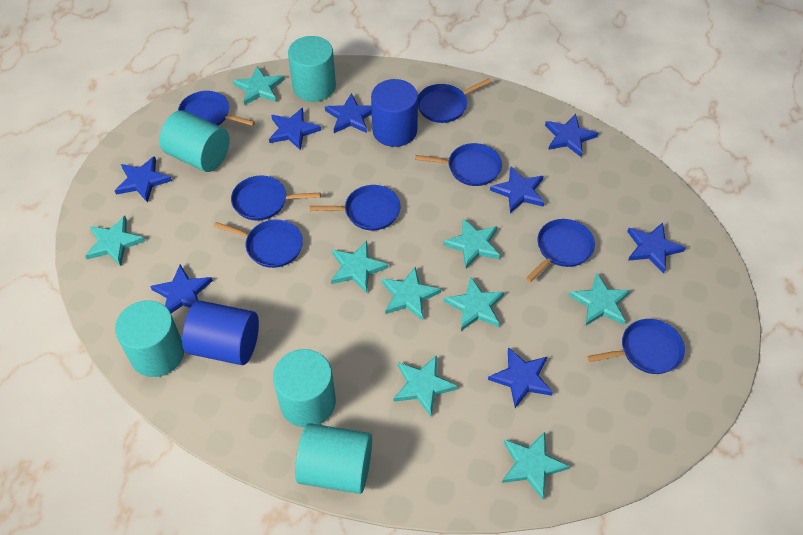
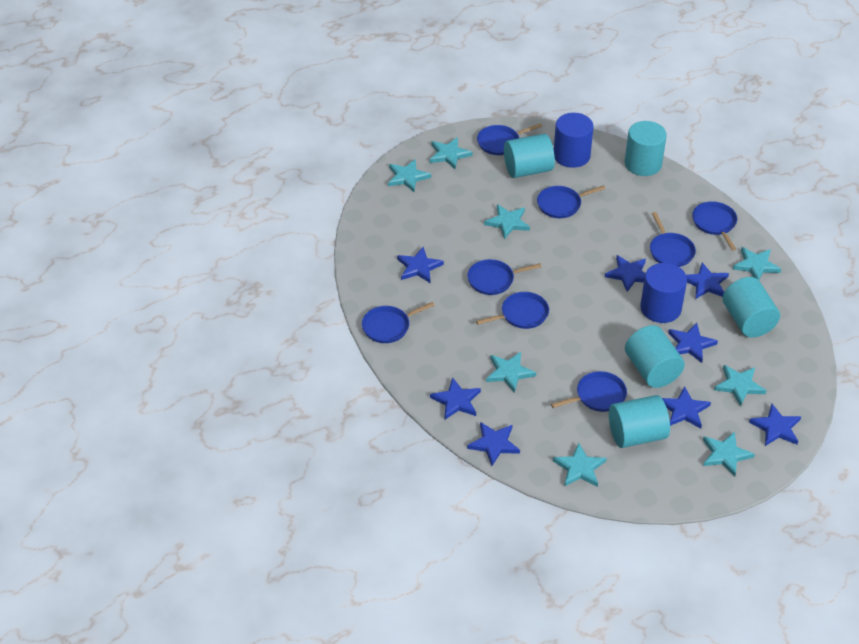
turquoise star: [85,216,145,266] [233,66,284,105] [331,241,389,293] [381,267,441,321] [393,355,458,416] [443,218,501,268] [444,277,504,331] [502,432,570,500] [569,273,630,326] = 9 -> [388,159,431,192] [430,137,473,169] [484,204,530,239] [486,352,536,393] [553,443,606,487] [703,431,755,477] [714,365,766,406] [733,247,781,280] = 8

